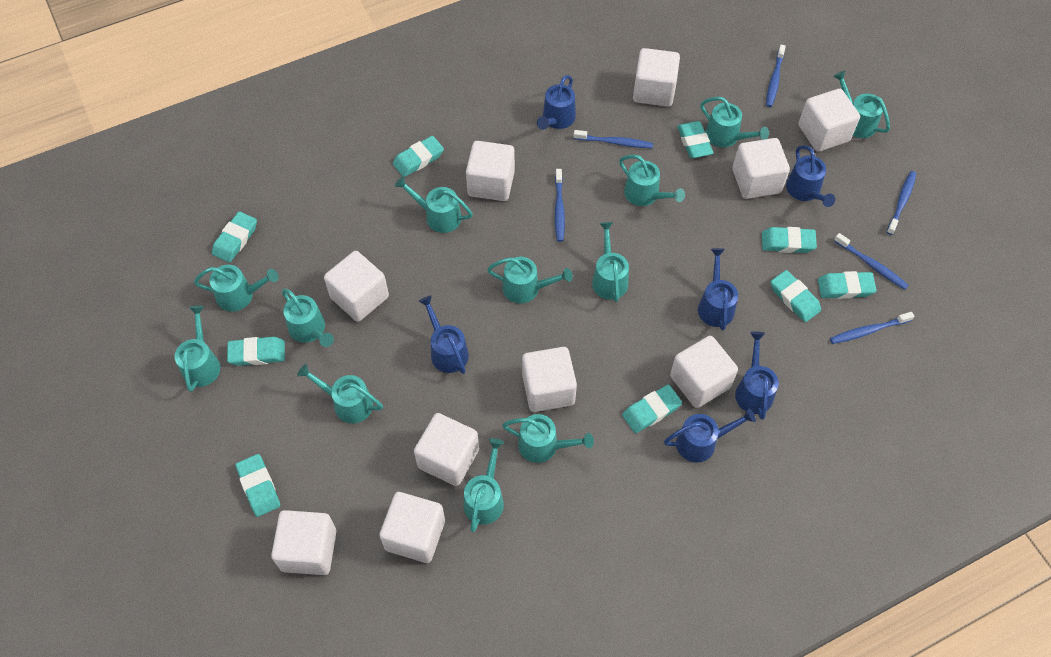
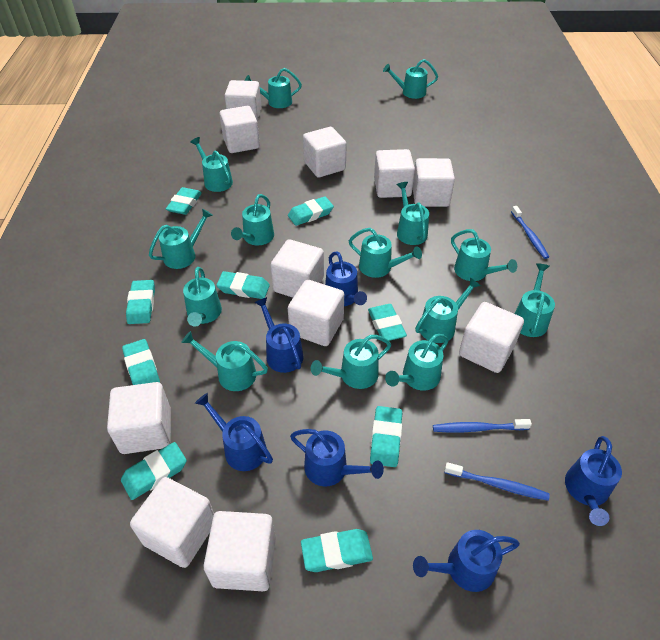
blue toothbrush: [555,169,565,242] [574,130,653,148] [766,45,786,107] [830,312,914,344] [834,233,909,290] [887,171,916,235] = 6 -> [433,419,532,433] [444,462,550,501] [511,206,549,259] = 3
turquoise watering can: [174,306,220,392] [194,265,279,312] [282,289,334,347] [297,364,383,423] [395,176,473,233] [463,438,504,532] [487,257,573,303] [502,414,594,463] [592,222,629,302] [619,155,685,206] [700,97,769,148] [833,71,890,138] = 12 -> [149,208,213,269] [181,331,268,391] [183,267,222,327] [190,137,233,192] [231,194,274,245] [244,68,302,108] [311,335,391,389] [349,228,422,278] [383,59,438,99] [385,334,448,391] [397,182,429,245] [415,277,481,343] [451,229,517,281] [514,263,555,337] = 14
white cube: [271,510,336,575] [324,251,389,322] [379,492,445,563] [414,413,479,486] [466,141,515,201] [522,347,577,412] [633,48,680,107] [670,336,738,408] [732,138,790,199] [798,89,860,152] = 10 -> [107,382,171,454] [130,477,214,568] [203,511,276,591] [219,106,260,153] [225,80,262,121] [270,240,324,298] [288,279,344,346] [303,127,347,178] [374,149,415,198] [413,158,455,207] [459,302,524,373] = 11

